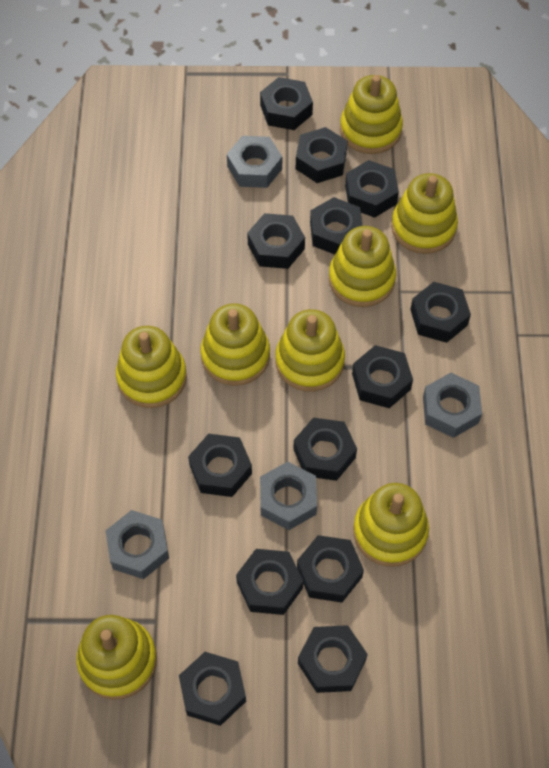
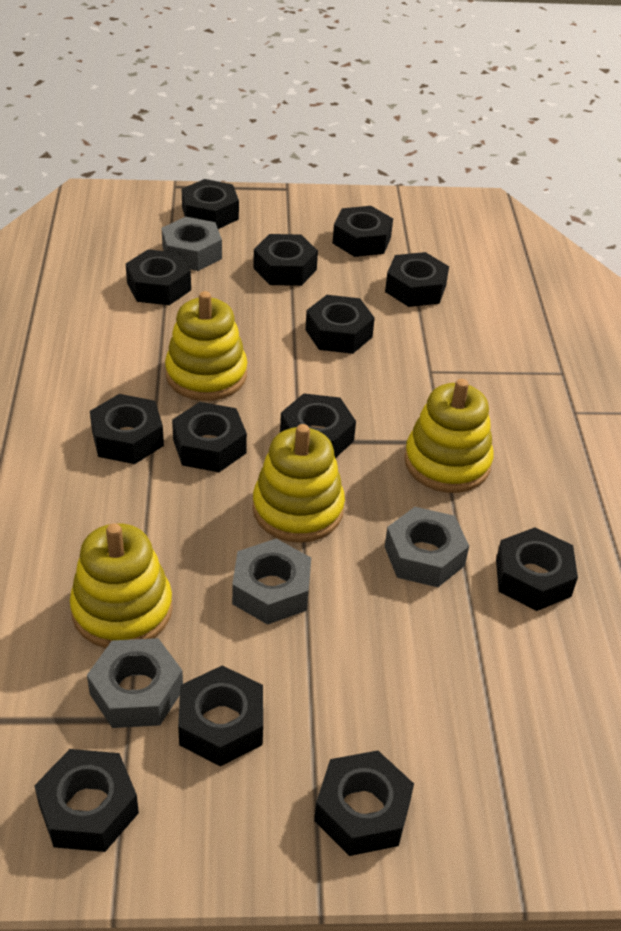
yellow stacking toy: [76,615,157,700] [116,326,187,408] [201,303,270,386] [275,309,345,392] [329,226,396,307] [340,75,403,154] [353,483,429,567] [391,173,458,254] = 8 -> [70,523,173,648] [165,291,247,401] [252,424,345,543] [404,379,493,493] = 4

